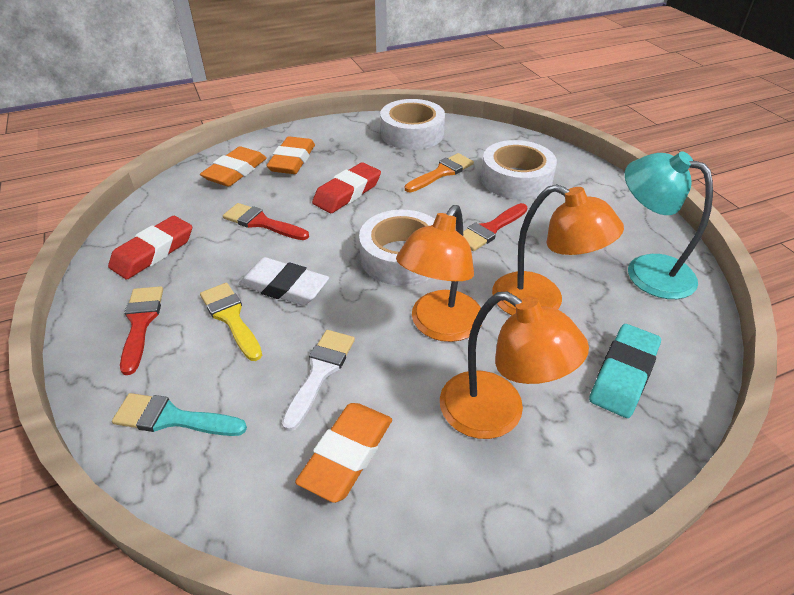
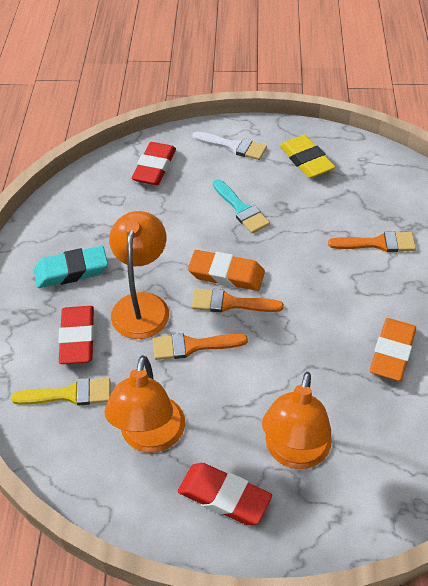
orange brush: [405,153,474,192] = 1 -> [153,333,248,360] [192,289,284,312] [328,231,416,252] = 3
orange eraser: [200,146,267,187] [266,136,315,174] [295,403,392,503] = 3 -> [188,250,265,291] [370,318,416,381] = 2
red brush: [120,286,163,375] [223,203,309,240] [463,203,528,251] = 3 -> none = 0
red eraser: [108,216,192,280] [312,162,381,213] = 2 -> [58,306,94,364] [131,142,176,185] [178,463,272,525] = 3
turquoise lamp: [625,152,713,299] = 1 -> none = 0
white eraser: [239,257,329,306] = 1 -> none = 0
white tape: [359,210,435,286] [380,99,445,150] [481,140,557,200] = 3 -> none = 0
yellow eraser: none = 0 -> [280,135,335,178] = 1

